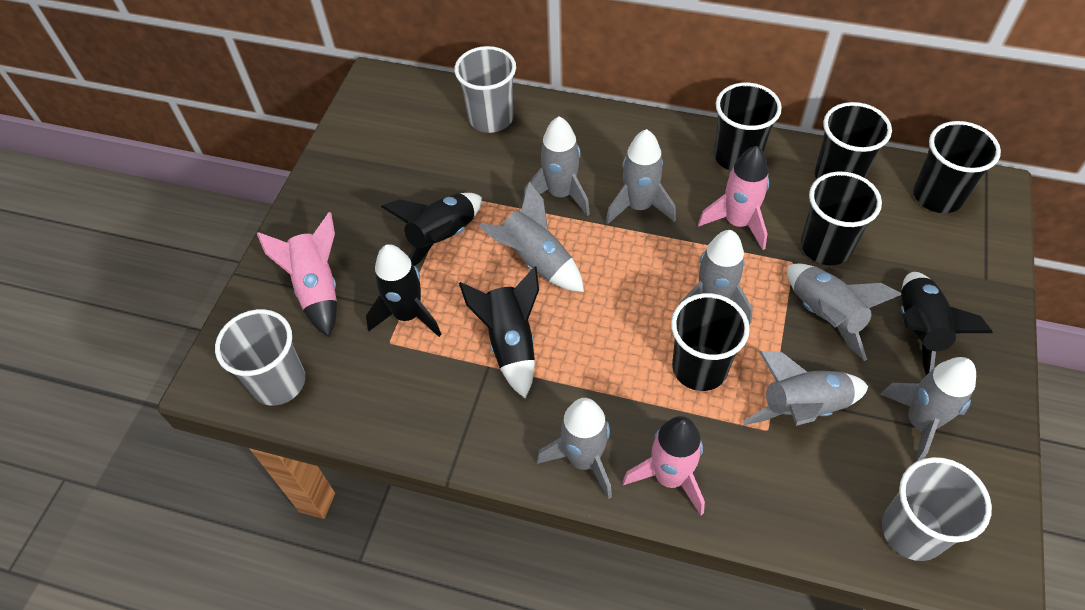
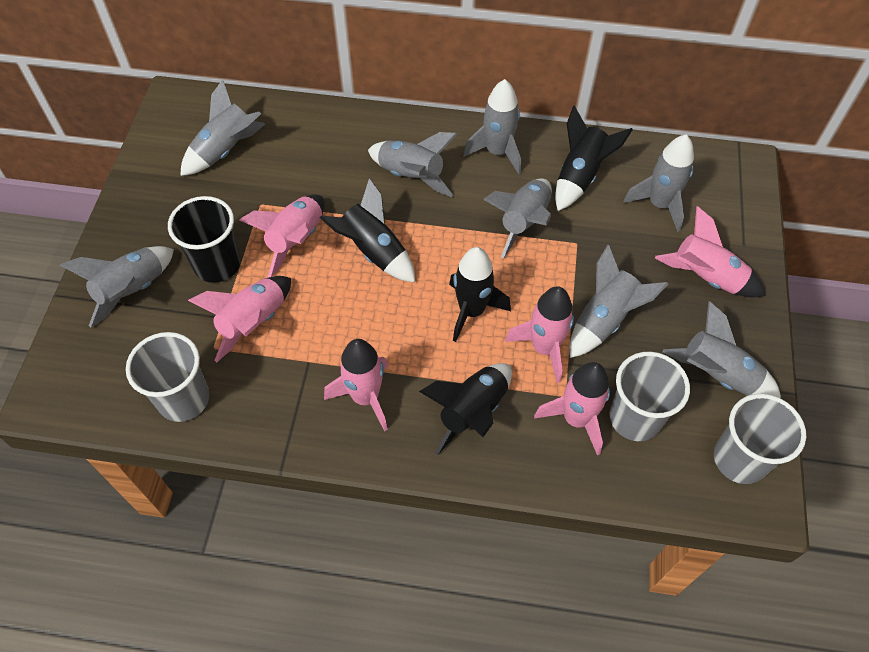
black cup: [671,293,750,391] [714,83,782,171] [801,171,882,265] [815,102,892,179] [913,121,1001,213] = 5 -> [168,196,241,283] = 1
pink rocket: [257,212,337,337] [622,416,705,515] [698,146,770,250] = 3 -> [188,276,291,362] [240,194,325,278] [324,339,388,431] [505,286,574,383] [534,362,610,455] [655,206,766,297] = 6

